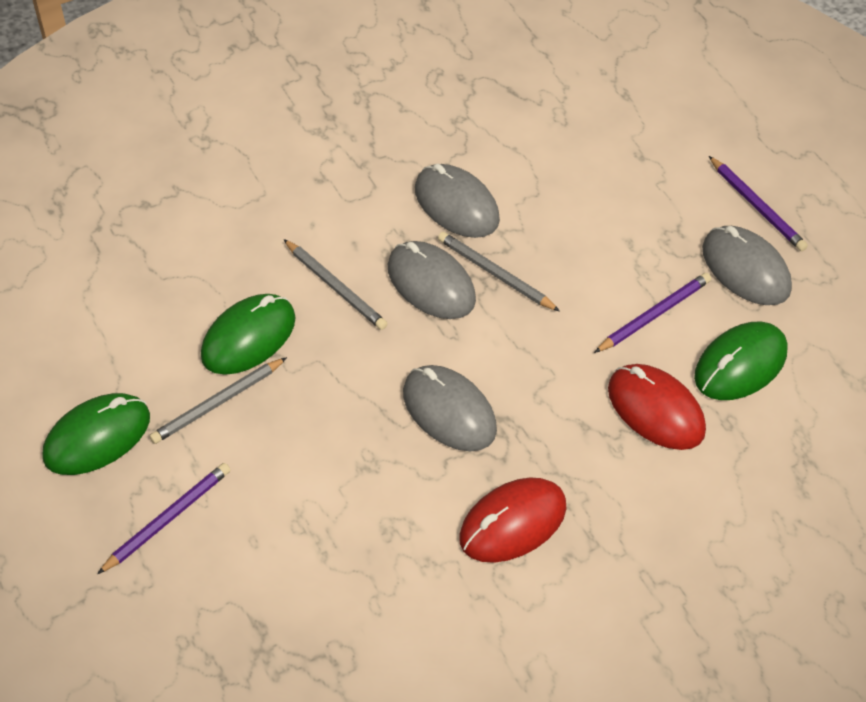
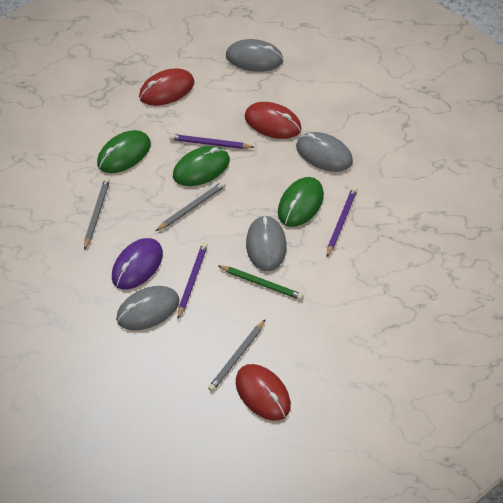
green pencil: none = 0 -> [217,265,304,300] = 1
purple mouse: none = 0 -> [112,238,163,290] = 1
red mouse: [459,478,567,563] [608,364,706,450] = 2 -> [139,69,194,106] [236,364,291,421] [245,102,302,139] = 3

